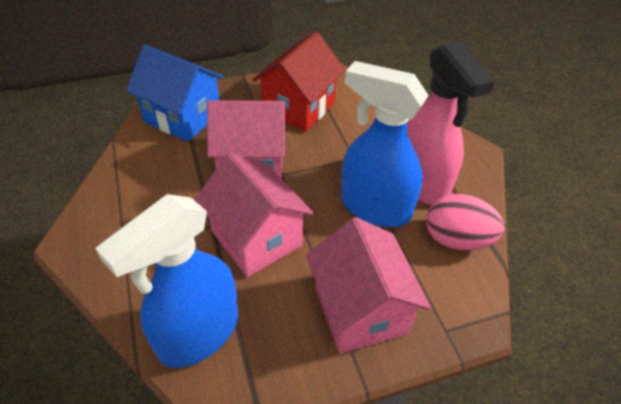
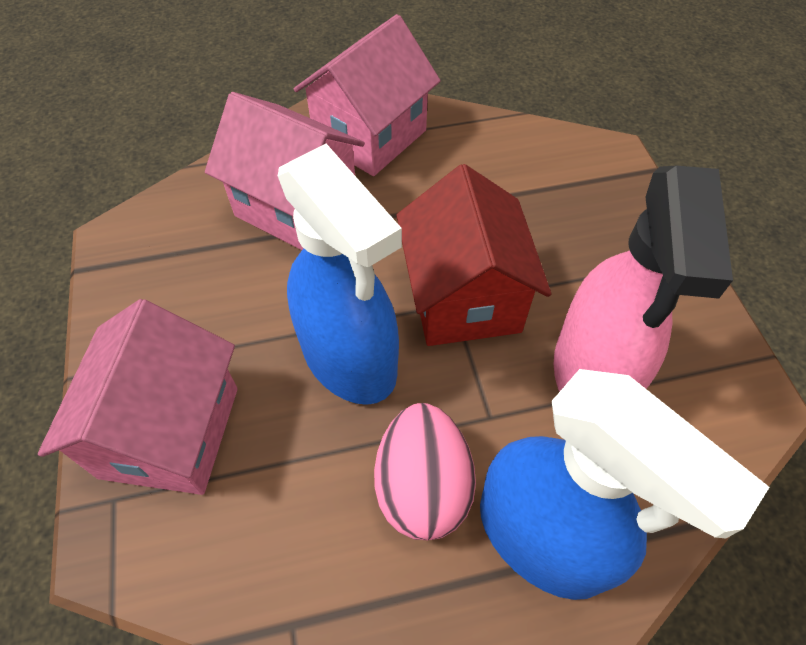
blue house: [126,45,224,142] = 1 -> none = 0

